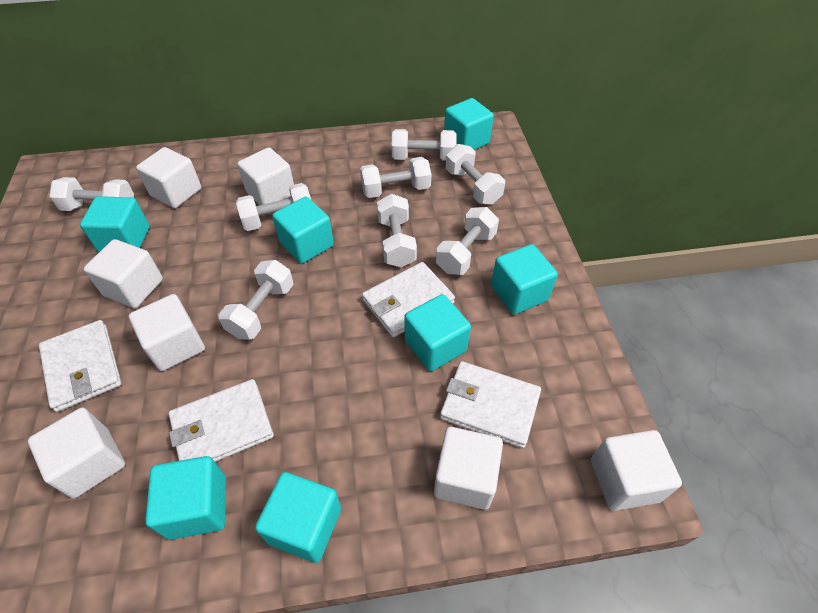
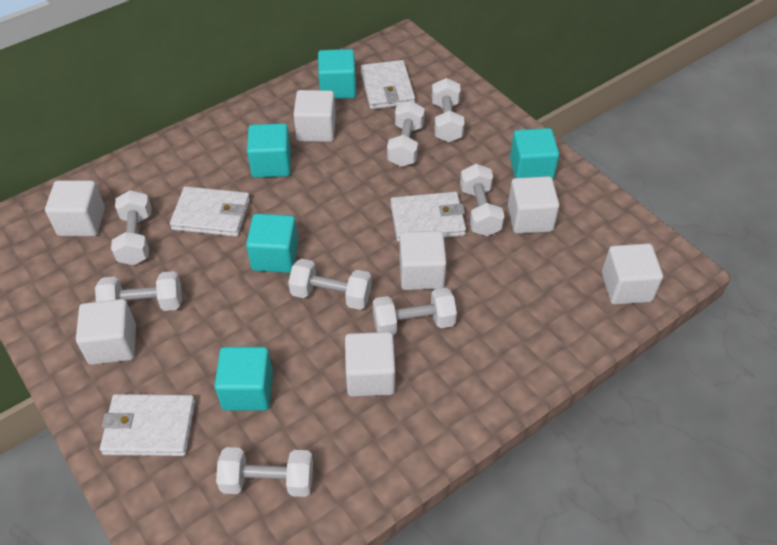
turquoise cube: [80,196,150,252] [145,456,226,540] [255,472,341,563] [272,196,334,264] [404,294,471,371] [444,98,494,150] [491,244,558,314] = 7 -> [215,347,273,411] [246,214,298,273] [247,123,291,178] [318,49,356,99] [510,128,559,180] = 5

